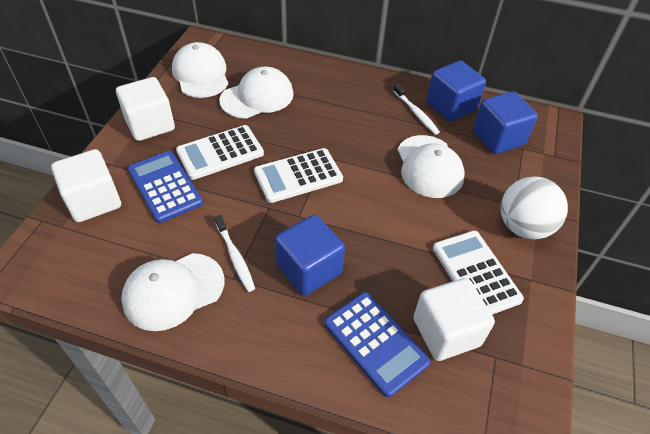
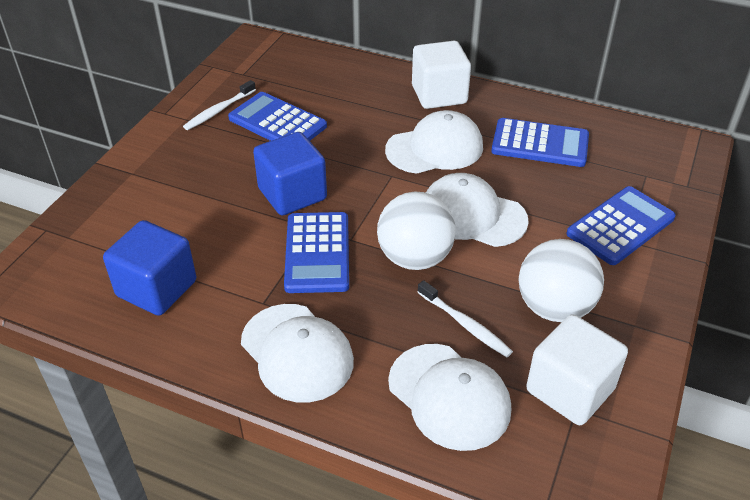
blue calculator: [128,151,203,223] [324,292,430,397] = 2 -> [228,92,327,141] [284,212,349,293] [491,118,589,167] [567,186,676,265] = 4
blue cube: [275,215,345,296] [426,61,486,122] [473,91,538,154] = 3 -> [103,220,196,316] [253,132,327,215] = 2
white ball: [501,177,568,239] = 1 -> [377,192,456,270] [519,239,604,322] = 2
white calculator: [176,125,264,180] [254,148,343,203] [433,231,524,315] = 3 -> none = 0
white cube: [51,149,121,222] [116,77,175,141] [413,278,495,361] = 3 -> [412,41,471,109] [526,314,628,425] = 2

